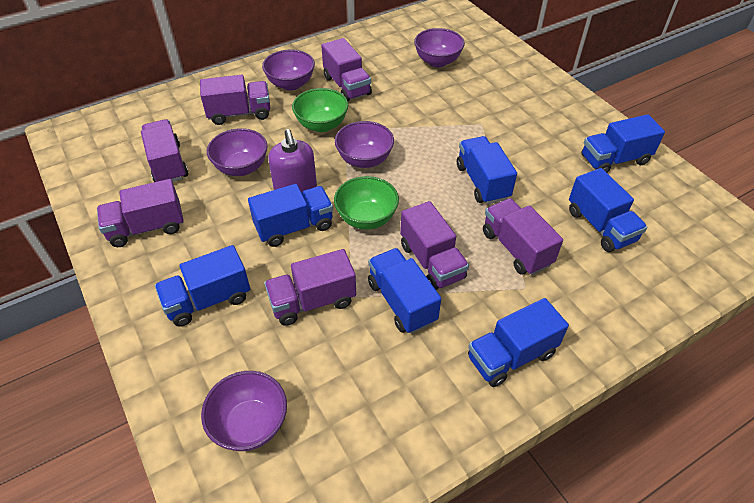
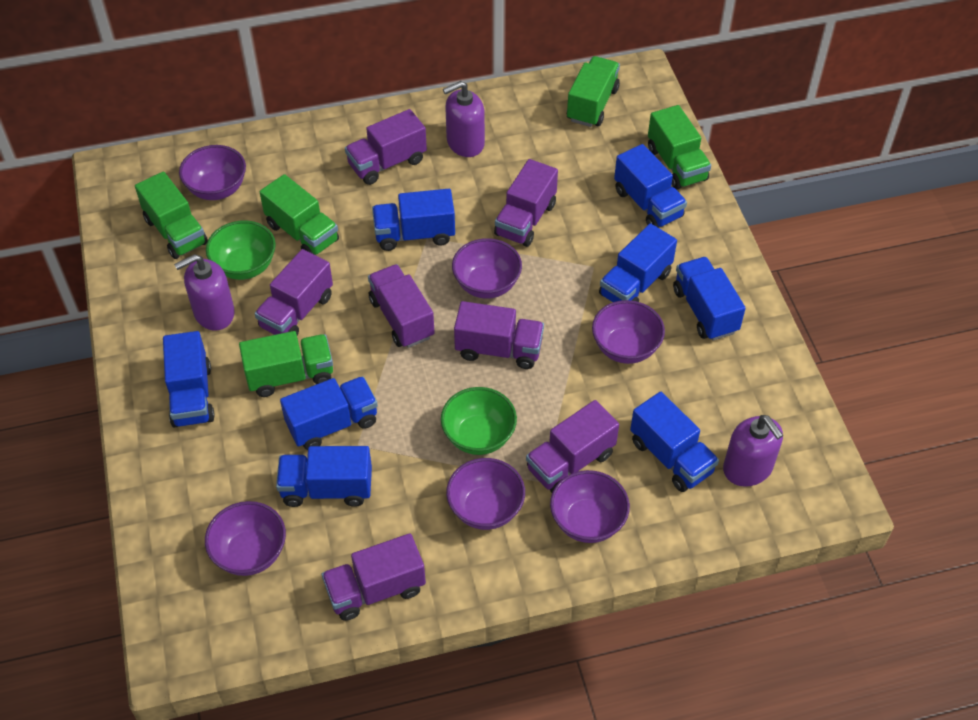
blue truck: [155,245,250,327] [248,184,333,247] [368,248,441,334] [457,136,517,204] [468,298,569,387] [569,168,647,252] [581,114,665,173] = 7 -> [163,331,215,428] [276,446,372,507] [280,376,378,450] [372,189,455,251] [599,223,677,302] [614,144,687,228] [630,392,719,492] [673,257,746,341] = 8
green truck: none = 0 -> [135,172,208,259] [239,331,333,397] [260,174,339,255] [567,56,620,127] [648,105,711,189] = 5
purple bowl: [201,371,287,451] [207,128,268,176] [262,49,315,91] [335,121,394,168] [414,28,465,67] = 5 -> [179,145,246,200] [205,501,286,576] [446,458,525,530] [452,238,522,299] [550,470,630,543] [592,300,665,364] = 6
purple soap dispenser: [268,129,317,193] = 1 -> [174,254,235,331] [443,81,485,157] [723,415,783,487] = 3

